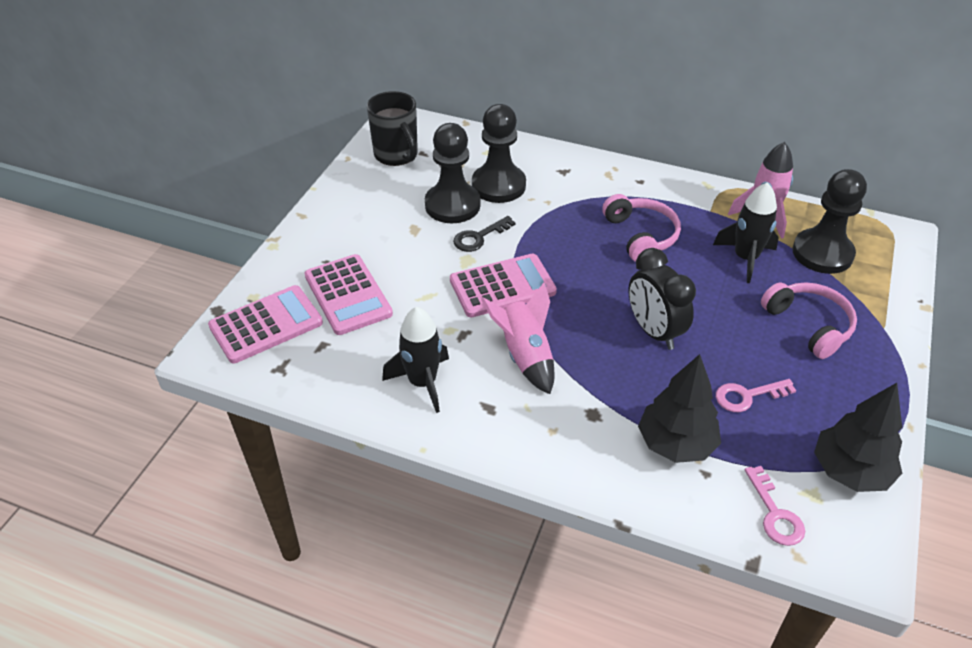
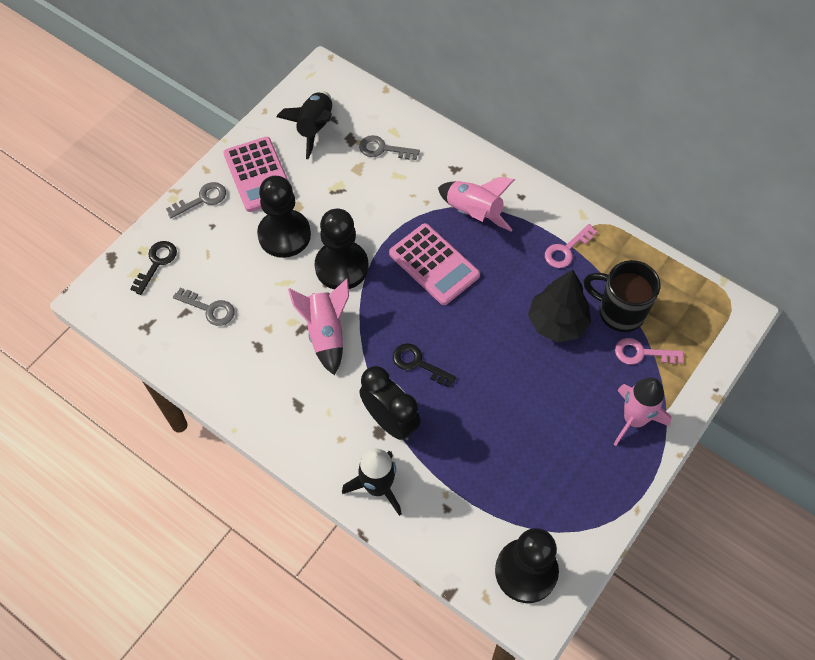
black key: [453,216,516,252] = 1 -> [130,241,177,295] [393,343,456,388] = 2
black tree: [638,354,721,463] [814,383,902,492] = 2 -> [528,269,591,342] = 1
grey key: none = 0 -> [166,182,226,218] [173,288,235,326] [359,135,420,160] = 3
pink calculator: [208,285,323,364] [305,254,393,335] [450,254,557,317] = 3 -> [223,137,293,212] [389,223,480,305] = 2
pink headphones: [602,194,681,262] [761,282,857,359] = 2 -> none = 0
pink rocket: [481,282,555,394] [728,142,793,239] = 2 -> [288,279,349,375] [438,177,515,231] [614,377,671,446] = 3

